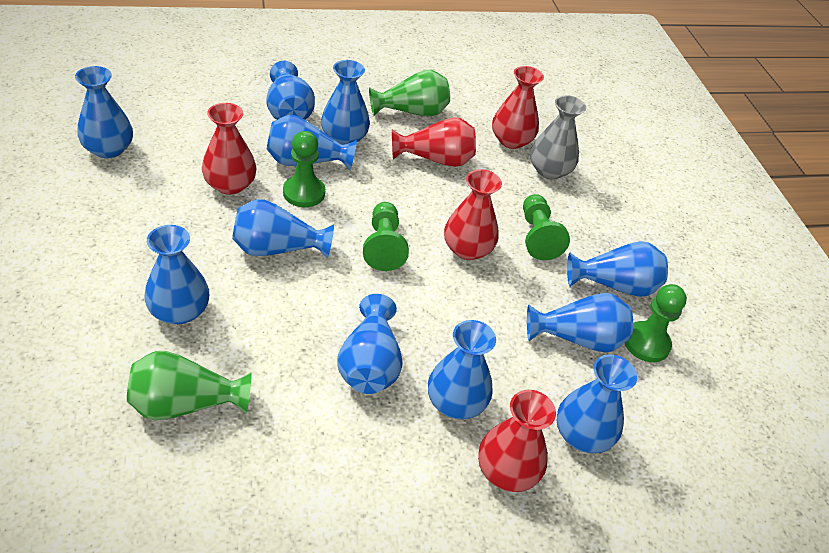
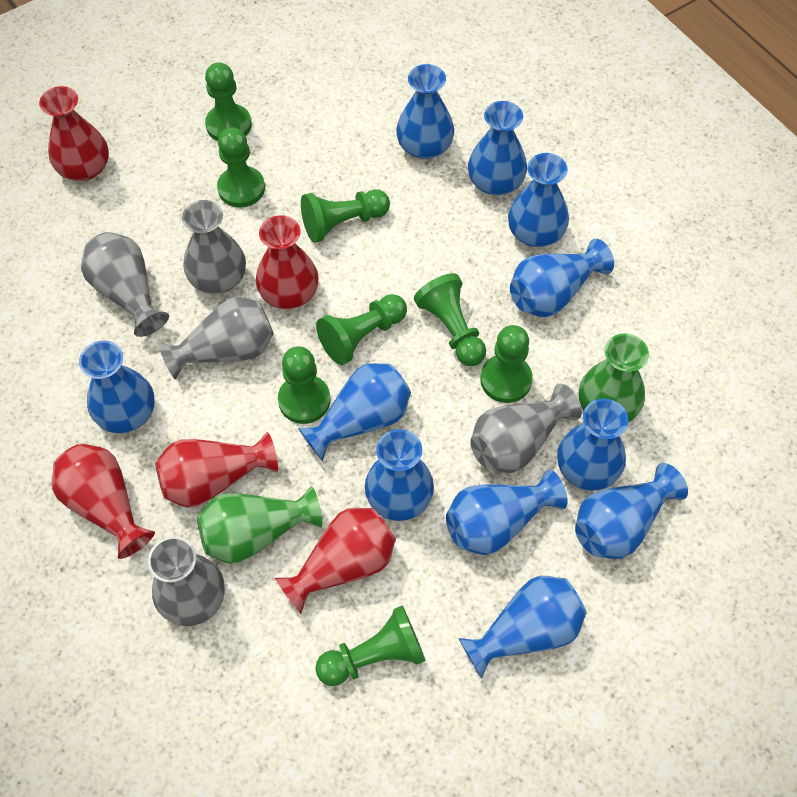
green pawn: [283,131,325,207] [363,202,409,271] [523,194,570,260] [625,284,687,362] = 4 -> [205,62,252,141] [217,127,265,208] [278,346,331,424] [301,189,390,243] [315,606,425,686] [316,294,407,365] [414,273,486,366] [480,325,533,403] = 8
grey vase: [530,95,586,180] = 1 -> [81,232,169,337] [148,536,225,626] [158,296,274,380] [182,200,246,294] [470,384,582,473] = 5

